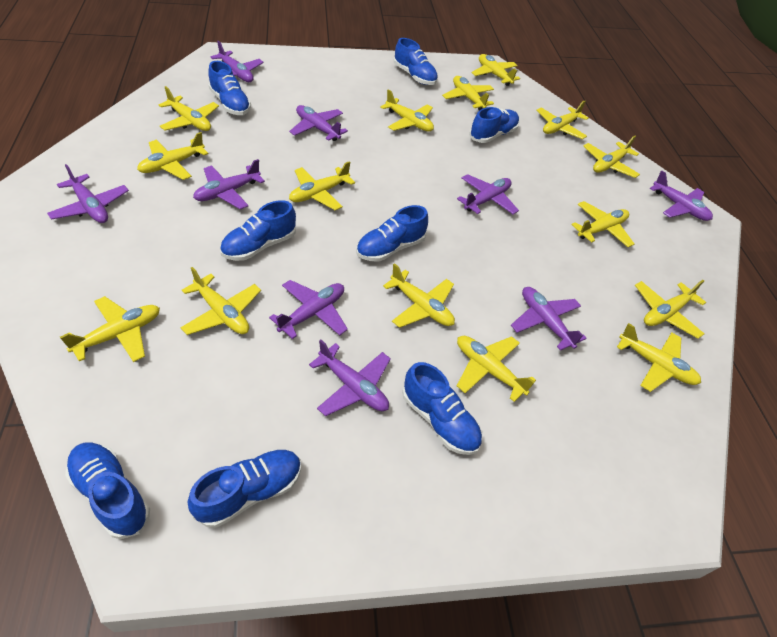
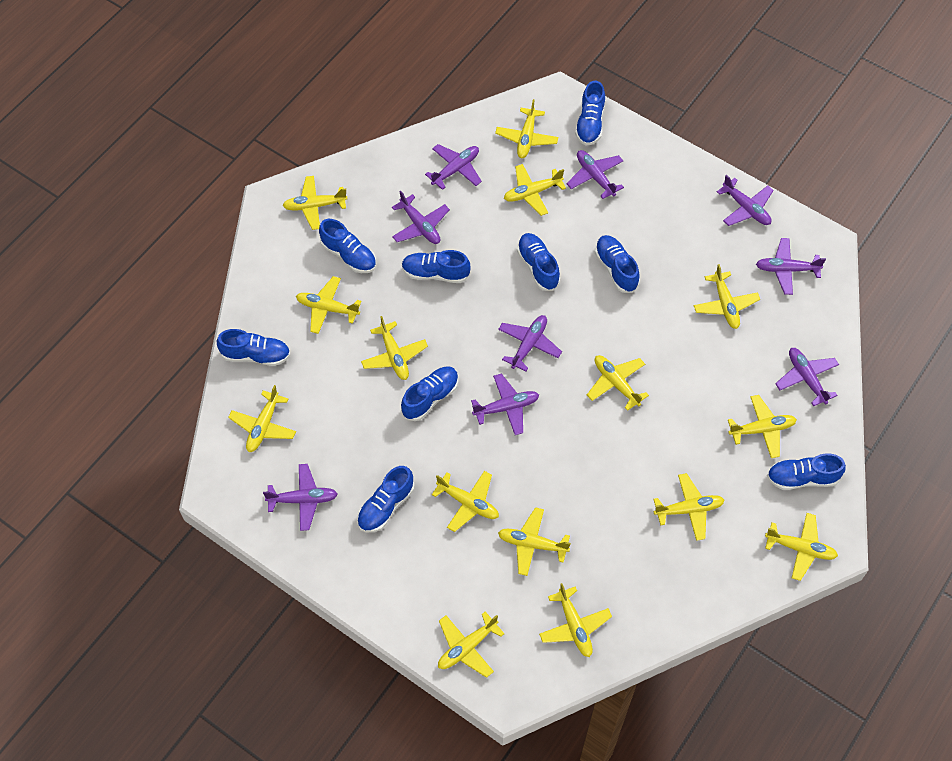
blue shoe: [65,442,150,539] [188,450,301,528] [208,61,251,115] [220,200,296,261] [356,205,428,262] [394,38,438,85] [402,362,482,455] [469,107,519,143] = 8 -> [217,329,290,366] [319,219,376,273] [357,466,415,532] [401,250,471,283] [401,367,458,421] [517,233,560,291] [575,81,605,146] [595,235,640,293] [767,453,846,490] = 9

